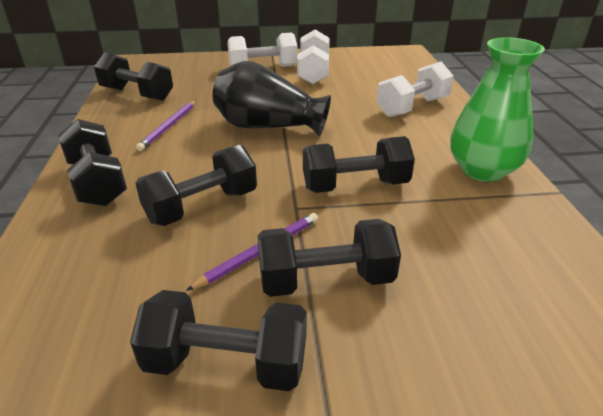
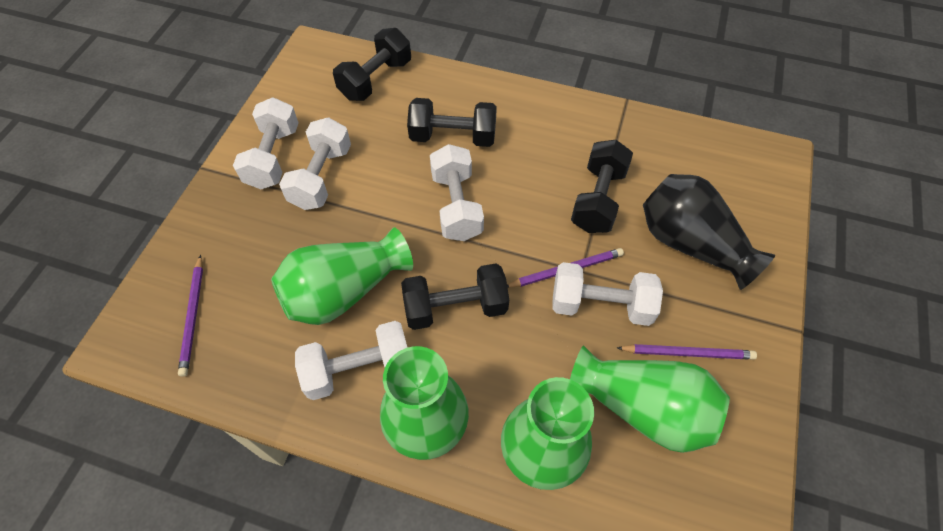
black dumbbell: [58,119,127,206] [94,52,173,101] [130,290,307,391] [135,145,257,226] [257,219,401,297] [303,136,415,193] = 6 -> [333,28,411,101] [401,263,509,330] [407,98,497,147] [571,140,633,233] = 4
green vase: [450,37,545,182] = 1 -> [271,227,413,325] [380,346,469,460] [501,377,594,490] [570,346,730,453] = 4
purple pencil: [136,100,196,151] [186,213,318,291] = 2 -> [178,255,203,377] [507,248,624,288] [617,344,757,360] = 3
white dumbbell: [227,32,298,67] [297,29,330,84] [377,61,454,117] = 3 -> [233,97,299,189] [279,117,351,210] [295,321,408,400] [430,144,484,241] [552,262,663,326] = 5

